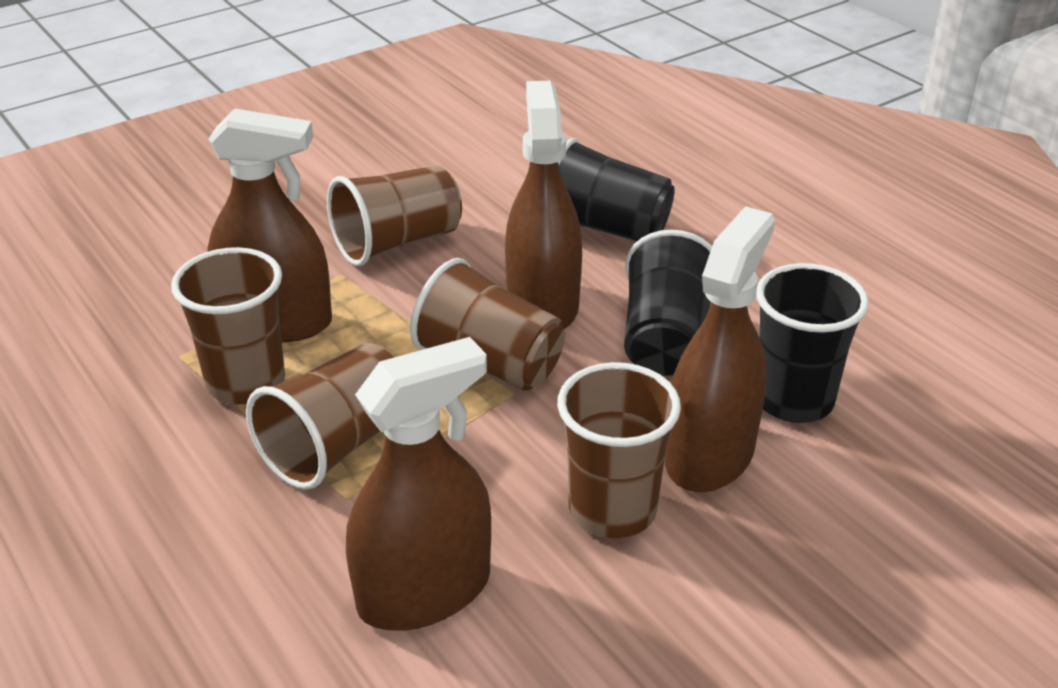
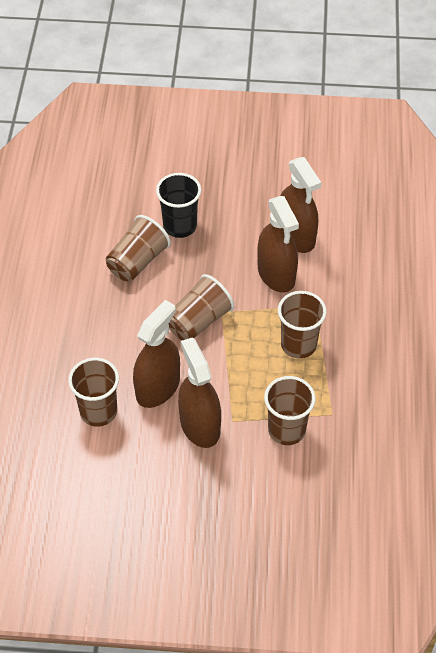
black cup: [558,138,675,241] [624,230,712,376] [756,263,869,423] = 3 -> [156,173,201,238] = 1

